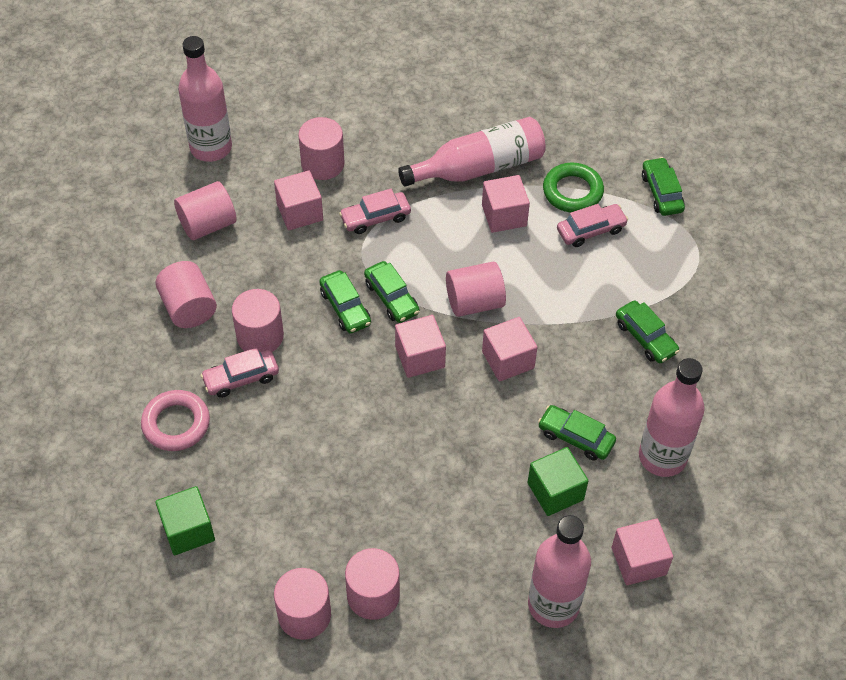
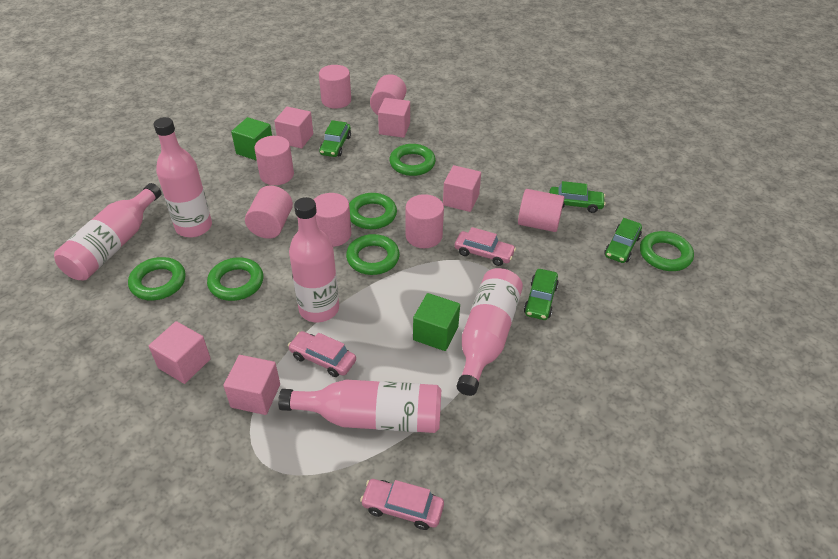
green car: [319,270,371,333] [364,261,420,323] [538,405,616,460] [616,301,680,363] [642,157,685,216] = 5 -> [319,120,351,157] [524,269,559,320] [549,181,606,213] [604,218,642,263] = 4
green ring: [543,162,604,213] = 1 -> [128,257,186,301] [207,258,263,301] [346,234,400,275] [349,193,397,229] [389,144,436,176] [640,231,694,271] = 6
pink bottle: [178,36,232,162] [398,117,546,187] [528,515,591,628] [639,358,705,477] = 4 -> [54,183,162,280] [153,117,212,237] [278,380,441,433] [289,197,339,322] [457,268,523,396] = 5
pink ring: [141,390,210,451] = 1 -> none = 0

